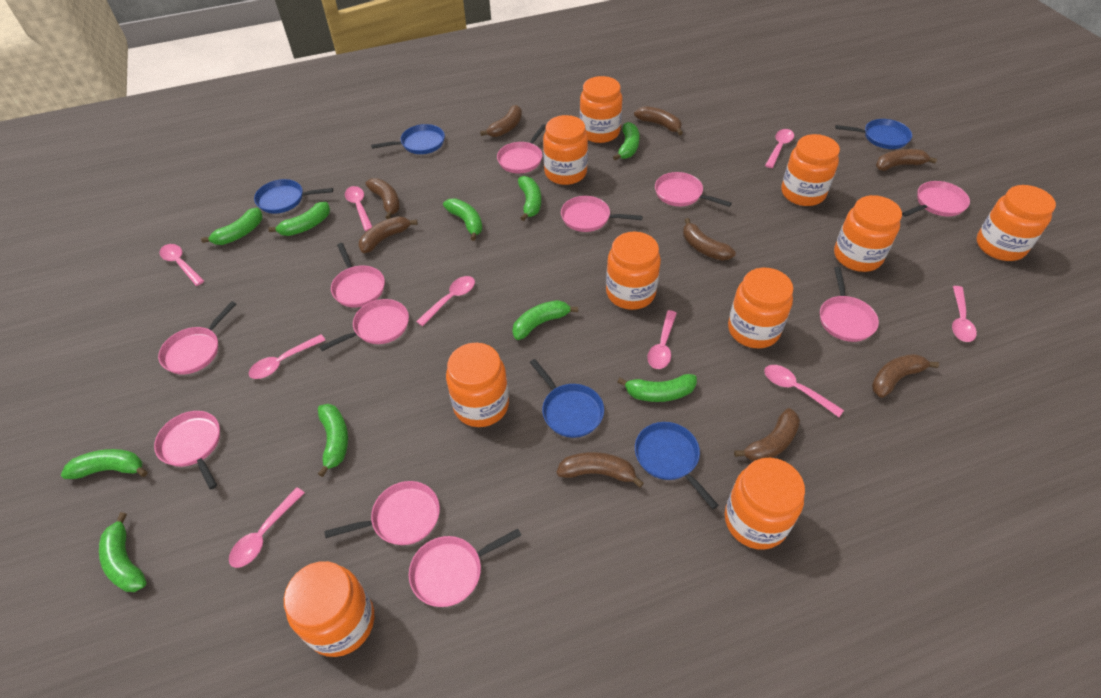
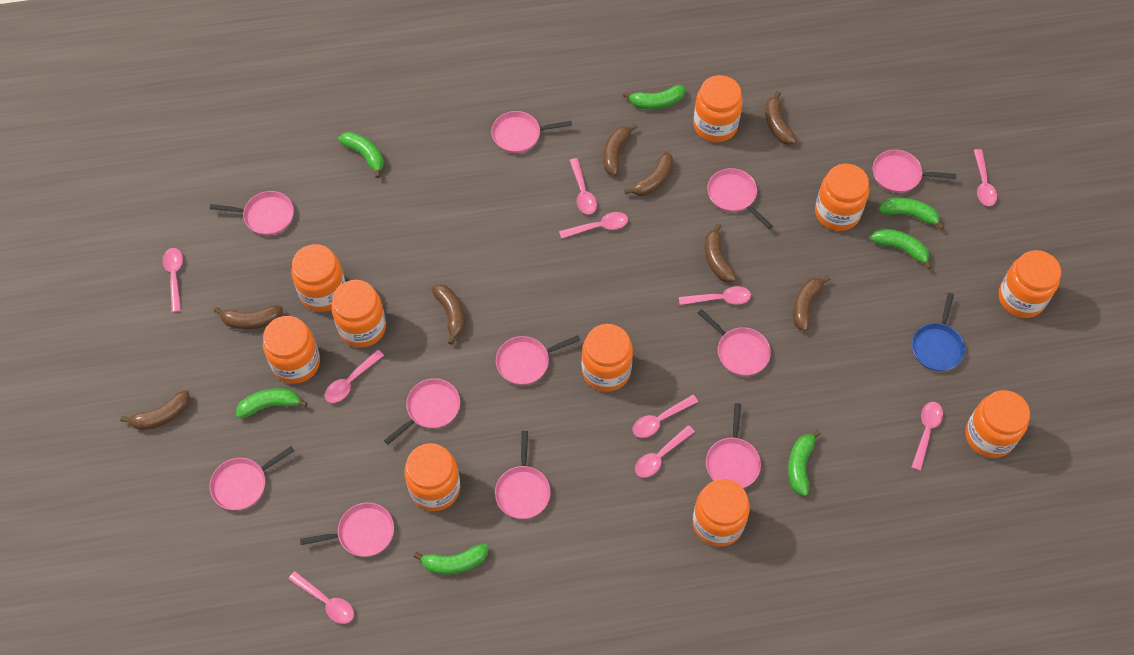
blue pan: [254,179,333,214] [371,124,445,154] [530,359,604,438] [635,422,718,509] [835,119,912,149] = 5 -> [912,293,965,371] = 1
brown banana: [359,216,418,253] [366,178,400,219] [480,105,522,137] [557,452,644,488] [634,106,683,135] [683,218,736,260] [734,408,800,461] [872,354,939,398] [876,149,937,171] = 9 -> [120,390,190,430] [214,305,283,330] [431,284,465,345] [603,124,637,176] [624,152,673,196] [705,223,736,282] [765,91,797,145] [793,276,831,331] = 8
green banana: [61,449,148,479] [99,512,147,592] [201,208,263,245] [268,202,330,236] [318,404,348,477] [443,198,483,241] [512,300,578,340] [518,176,541,221] [613,122,640,161] [618,374,697,402] = 10 -> [236,388,308,419] [338,132,384,178] [414,544,488,574] [623,85,685,109] [788,430,821,496] [870,228,932,269] [879,198,944,229] = 7
pink spoon: [159,244,204,286] [229,487,305,568] [249,335,325,379] [345,186,372,231] [416,276,475,326] [647,310,677,369] [764,365,844,417] [765,129,794,168] [952,286,977,342] = 9 -> [162,248,183,312] [288,571,354,624] [325,350,384,403] [559,212,628,239] [569,158,597,214] [633,395,698,438] [635,425,695,478] [679,286,751,305] [911,402,943,471] [974,149,997,206] = 10

